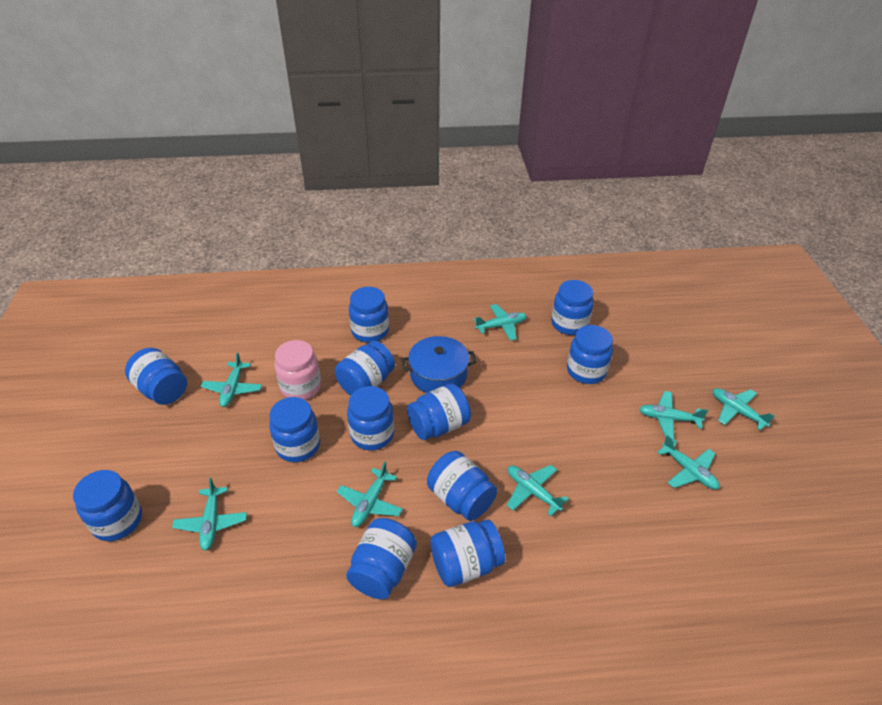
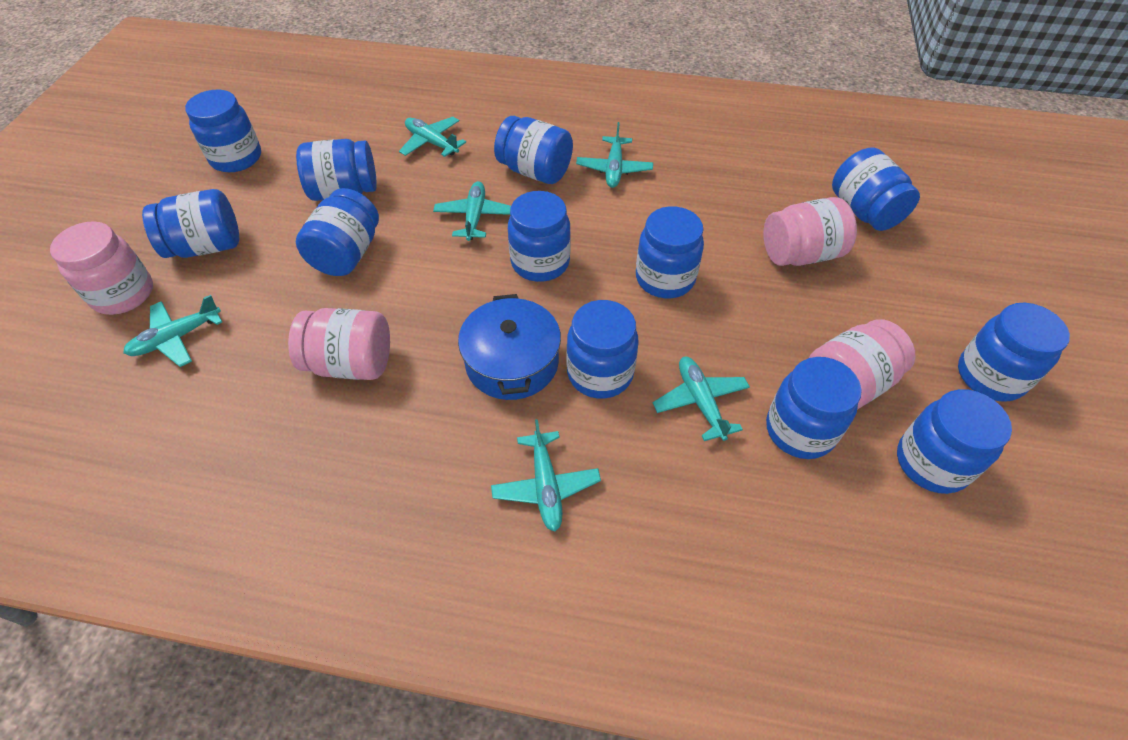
pink jar: [274,340,321,400] = 1 -> [50,221,153,315] [288,308,390,380] [764,197,857,266] [809,319,916,410] = 4
turquoise plane: [172,478,247,551] [201,352,262,407] [337,462,403,527] [474,304,527,341] [507,465,569,516] [639,391,708,439] [657,435,720,490] [712,388,775,431] = 8 -> [123,295,222,367] [399,117,466,157] [433,181,511,241] [491,419,601,532] [576,122,653,188] [653,357,750,441] = 6

